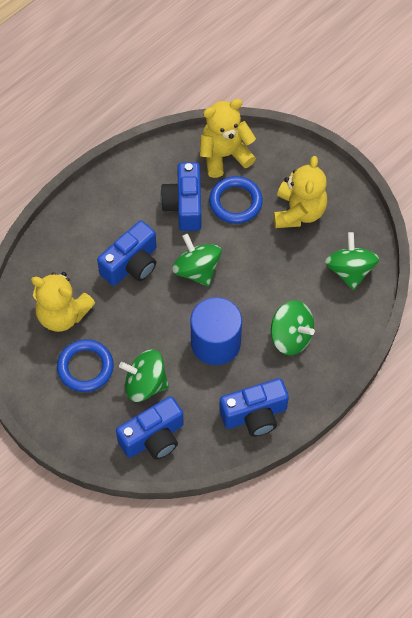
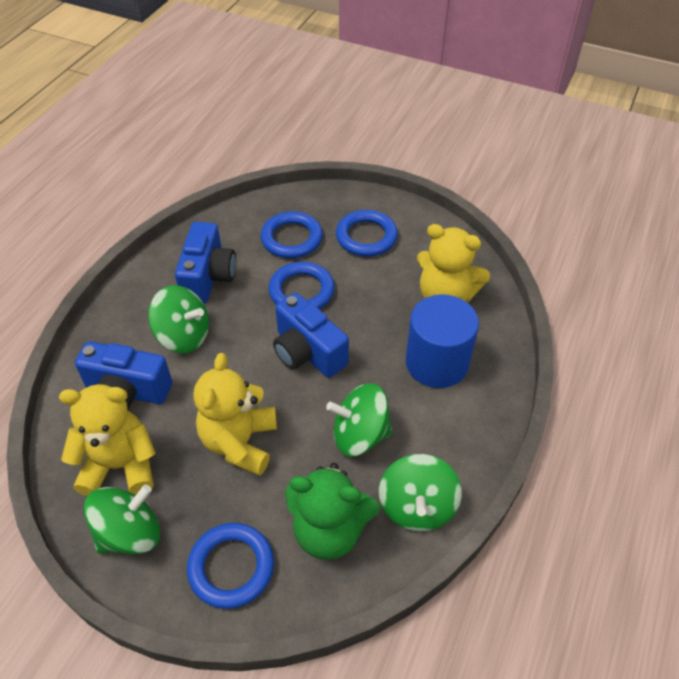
blue camera: [97,220,157,286] [116,396,184,460] [160,162,201,231] [219,378,289,436] = 4 -> [75,341,172,410] [175,222,236,304] [273,293,349,378] = 3
blue ring: [57,339,114,392] [209,176,263,224] = 2 -> [187,523,274,609] [261,211,323,258] [269,262,335,309] [336,210,398,256] = 4
green teddy bear: none = 0 -> [285,463,380,560] = 1

